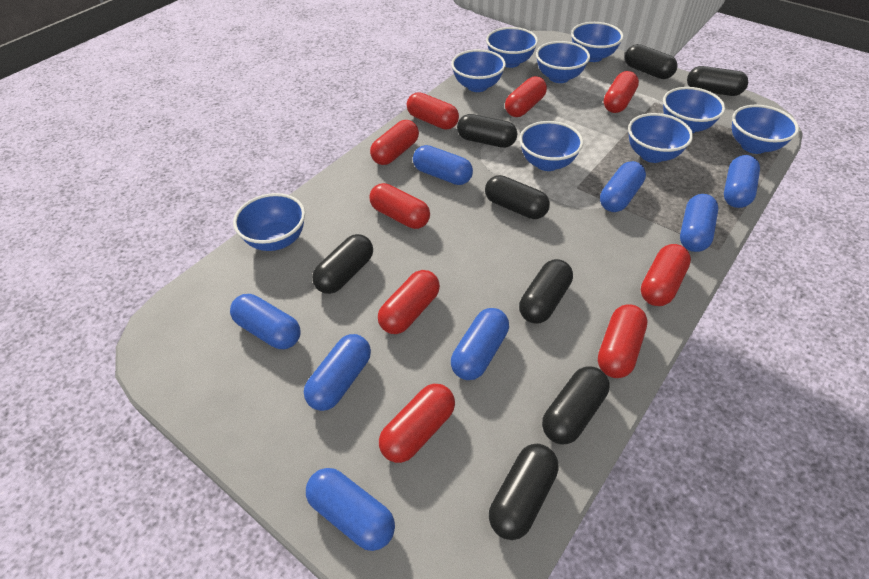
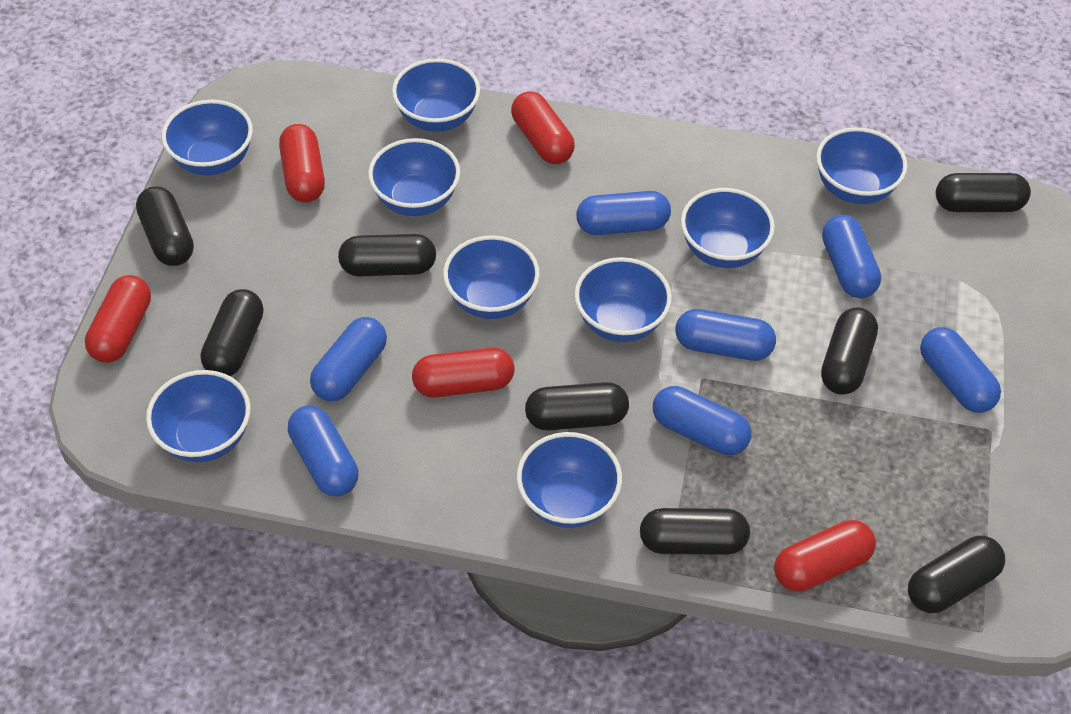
blue capsule: [230,294,301,349] [304,334,371,411] [306,468,395,551] [413,145,473,185] [451,308,509,380] [600,161,646,212] [680,194,718,252] [724,155,760,208] = 8 -> [288,405,359,496] [310,317,387,401] [576,191,671,235] [653,386,752,455] [675,309,776,361] [822,215,881,298] [920,327,1001,413] = 7
red capsule: [369,183,430,229] [370,120,419,165] [378,270,440,334] [379,384,455,463] [407,92,459,130] [505,76,547,117] [598,305,648,378] [604,71,639,113] [641,244,691,306] = 9 -> [85,275,151,363] [279,124,325,203] [412,347,514,398] [511,91,575,164] [774,520,876,592] = 5

